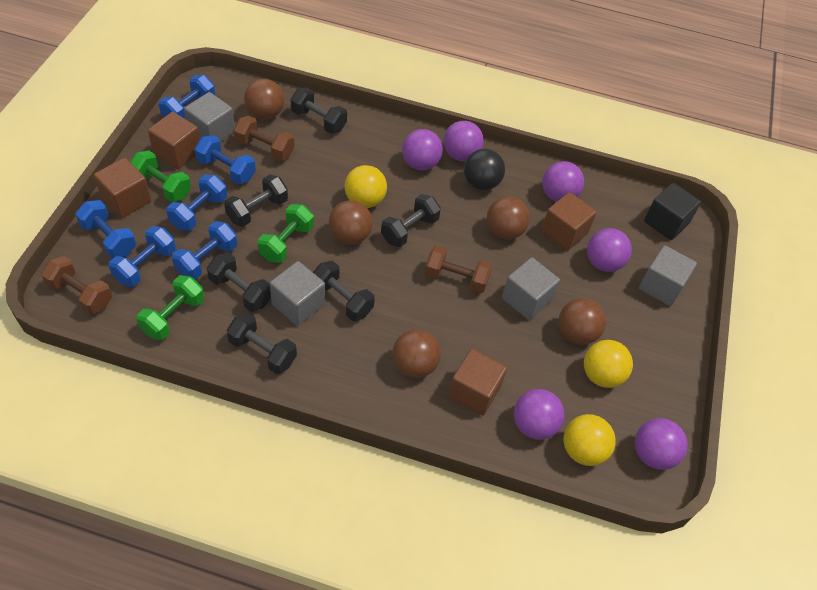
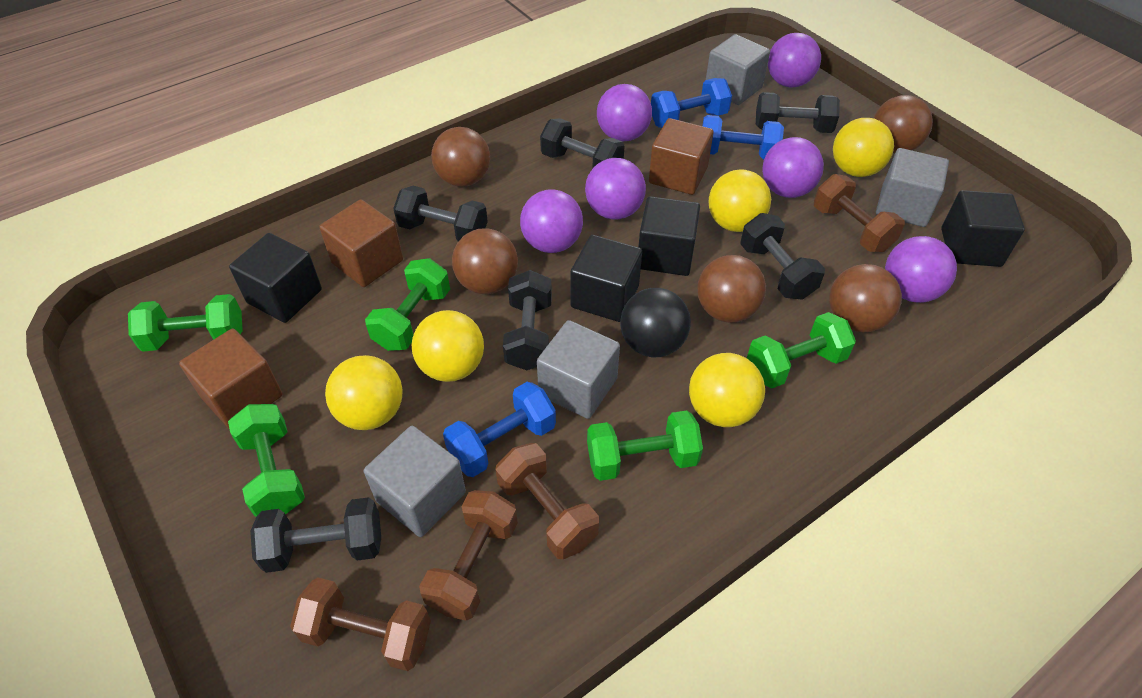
black cube: [644,183,701,240] = 1 -> [229,233,322,323] [571,235,642,322] [638,196,700,276] [941,190,1025,267] = 4
blue dumbbell: [75,200,136,259] [109,226,176,287] [159,75,215,119] [166,174,227,231] [172,221,237,279] [195,135,256,184] = 6 -> [443,382,556,477] [651,78,732,128] [702,115,784,160] = 3
brown cube: [94,158,151,218] [148,112,200,169] [448,349,507,416] [541,192,597,251] = 4 -> [179,329,282,429] [319,199,403,287] [649,118,714,195] = 3
brown dumbbell: [41,256,112,315] [233,116,294,161] [425,246,492,294] = 3 -> [290,577,431,671] [419,490,518,621] [496,443,599,559] [814,174,905,252] = 4
green dumbbell: [130,150,191,202] [136,275,204,340] [257,204,314,263] = 3 -> [128,294,243,352] [228,404,305,517] [365,258,450,351] [587,410,703,481] [747,312,856,388] = 5
yellow ball: [345,165,387,208] [564,414,616,466] [584,340,633,388] = 3 -> [325,355,403,430] [412,310,484,382] [689,353,765,427] [709,170,771,232] [833,118,894,177] = 5

